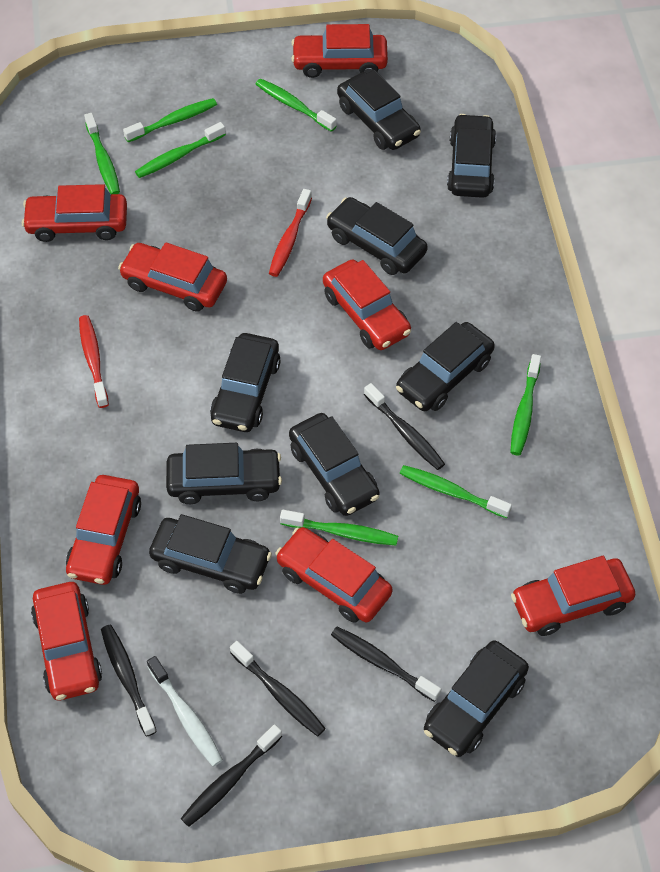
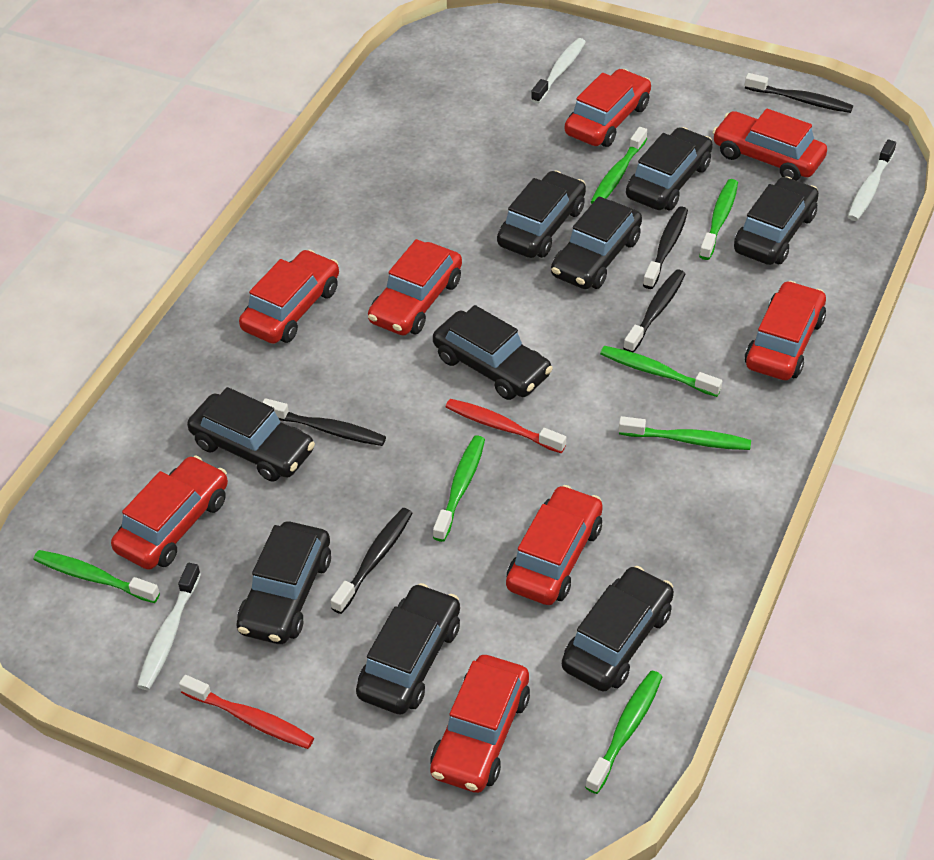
white toothbrush: [147,656,223,766] = 1 -> [137,563,201,690] [531,38,585,104] [848,139,896,221] = 3

